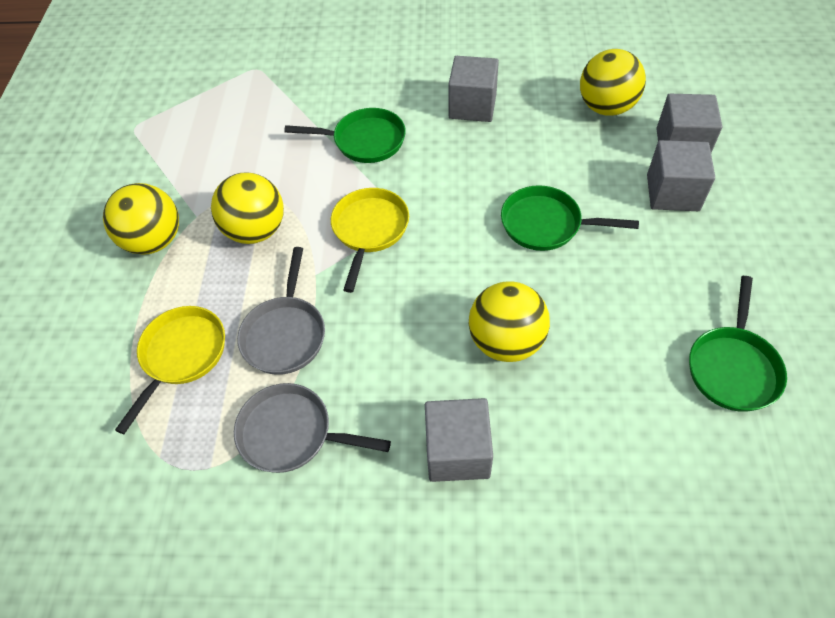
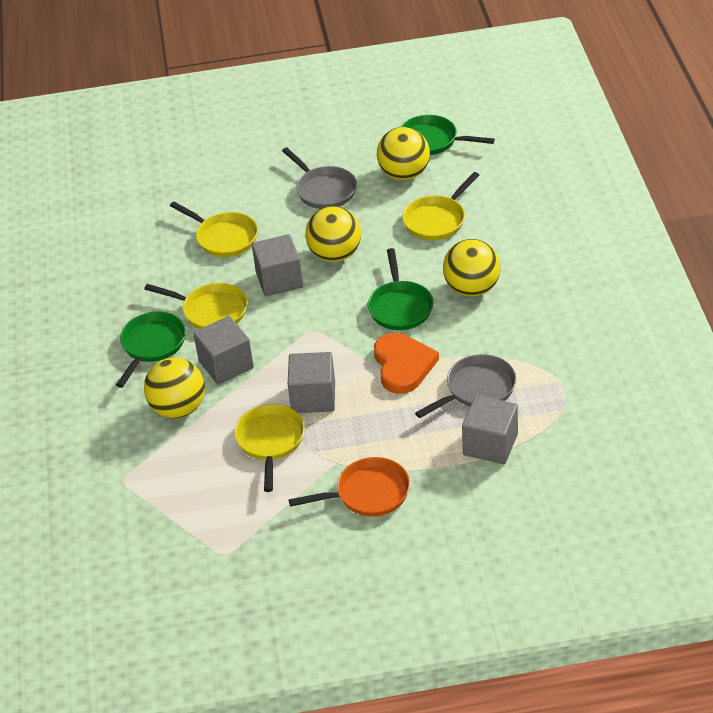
orange heart: none = 0 -> [374,333,439,394] = 1
orange pan: none = 0 -> [289,457,410,517] = 1
yellow pan: [115,306,225,434] [331,188,409,293] = 2 -> [144,283,248,329] [170,202,258,257] [234,404,305,492] [402,172,480,240] = 4

